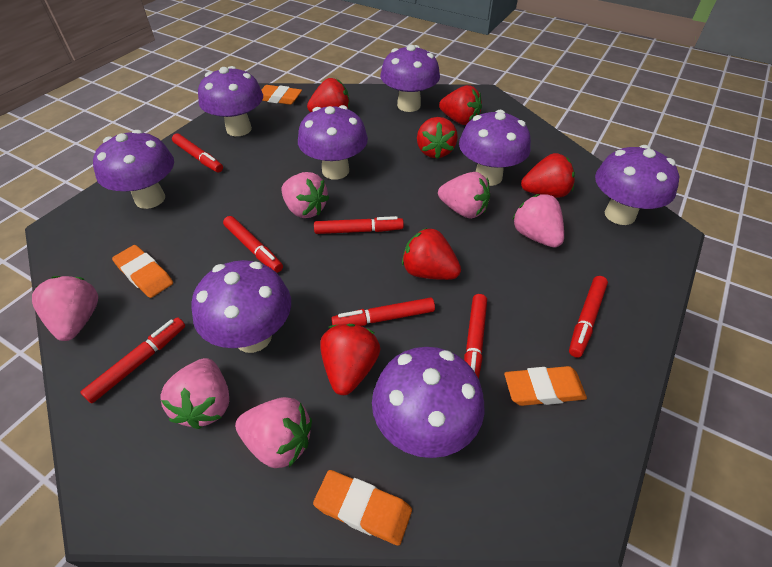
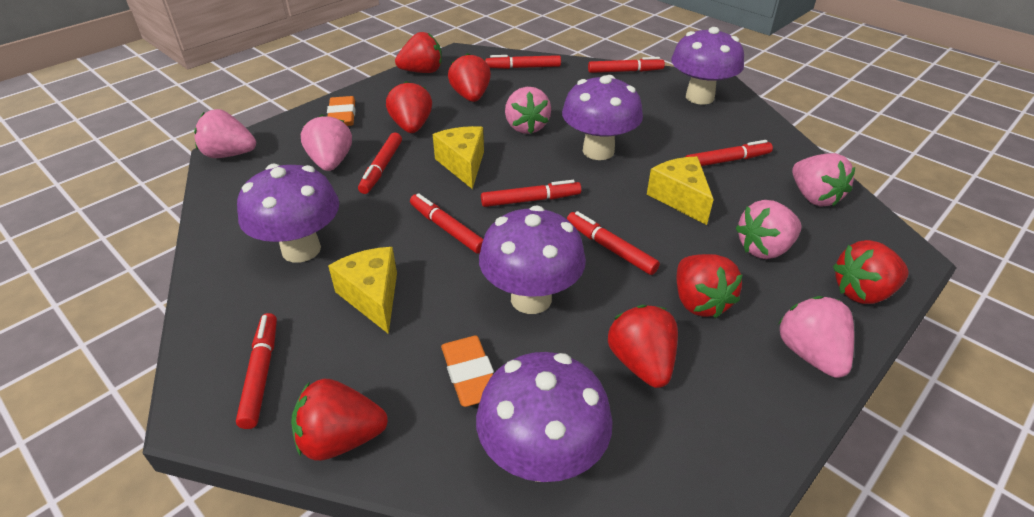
orange eraser: [112,245,173,298] [261,85,302,105] [313,470,412,546] [504,366,587,406] = 4 -> [327,96,355,126] [441,336,494,407] = 2
purple mushroom: [93,130,174,209] [191,260,291,353] [198,66,263,136] [298,105,368,179] [372,347,485,458] [380,45,440,112] [459,110,531,186] [595,145,679,225] = 8 -> [237,164,339,263] [476,352,613,482] [479,205,586,314] [562,75,643,160] [671,27,744,105] = 5
red marker: [80,317,185,403] [172,133,223,172] [223,216,283,273] [314,216,404,234] [331,297,435,326] [464,294,487,379] [569,276,608,358] = 7 -> [236,313,277,429] [358,133,402,194] [410,193,483,254] [481,180,581,207] [485,55,561,69] [567,211,660,275] [588,57,665,73] [685,140,773,166] = 8
red strawberry: [307,78,350,112] [320,324,380,395] [402,228,461,280] [417,117,458,159] [439,85,482,125] [521,153,575,198] = 6 -> [291,379,388,461] [386,81,432,133] [395,32,442,73] [448,53,491,102] [608,305,678,388] [677,254,743,318] [833,240,909,304] = 7
yellow cheese: none = 0 -> [328,247,397,334] [433,126,484,189] [647,157,714,225] = 3

